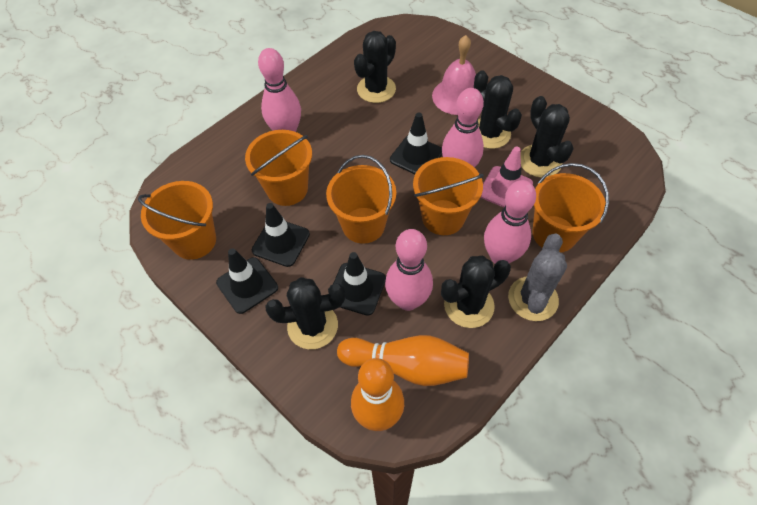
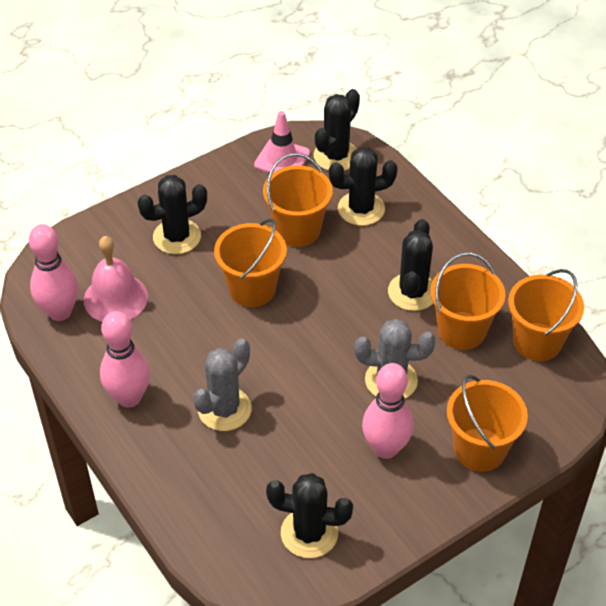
black traffic cone: [216,248,278,314] [252,203,310,267] [333,252,386,316] [390,112,442,174] = 4 -> none = 0
grey cactus: [508,233,567,321] = 1 -> [193,339,252,431] [355,318,435,399] = 2
orange bowling pin: [337,335,469,386] [351,358,404,431] = 2 -> none = 0
pink bowling pin: [258,48,301,132] [385,229,433,311] [442,88,484,168] [484,180,536,264] = 4 -> [29,224,78,321] [100,311,150,408] [362,363,414,459] = 3

